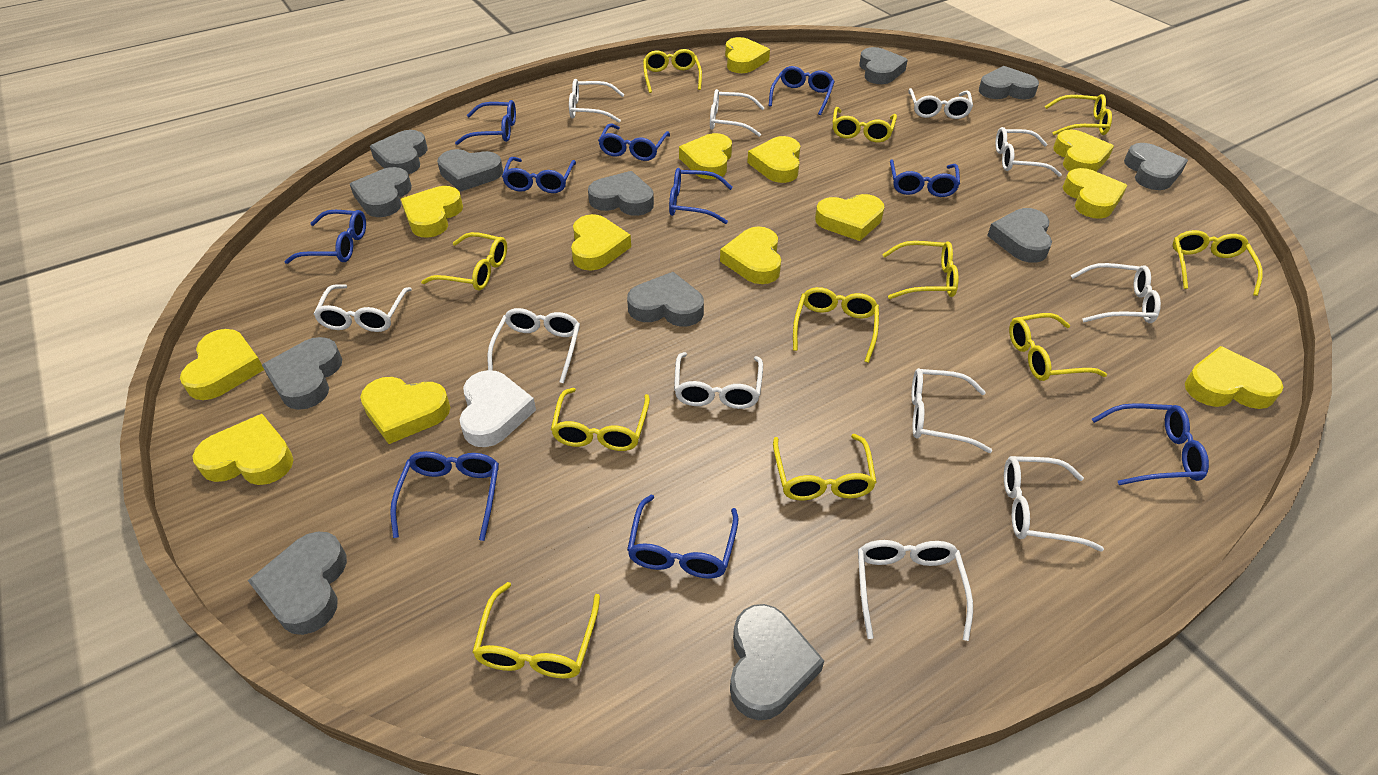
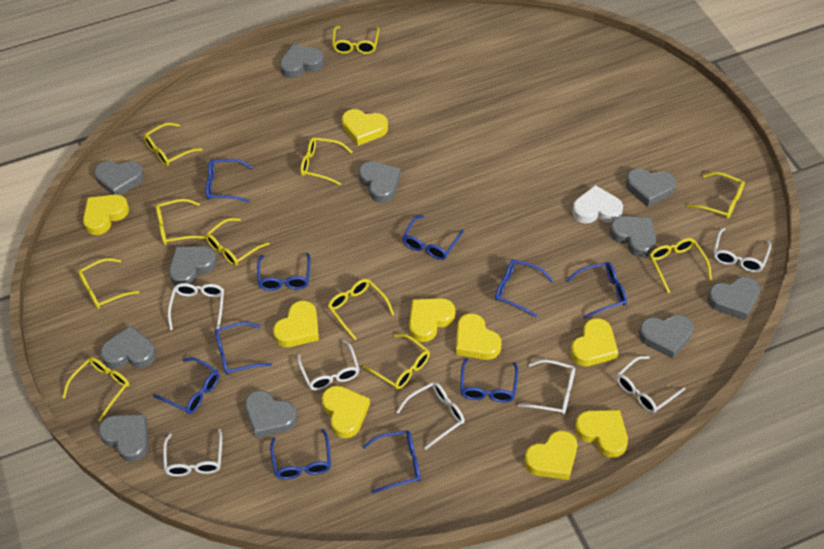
grey heart: [248,531,347,635] [262,337,342,410] [350,167,412,217] [370,130,427,174] [437,149,503,191] [588,171,654,216] [627,272,704,327] [730,604,824,720] [859,47,908,84] [979,66,1039,99] [987,208,1052,263] [1124,143,1188,190] = 12 -> [94,161,144,195] [98,414,149,462] [100,326,156,369] [169,246,217,286] [245,390,297,438] [280,44,324,78] [359,161,401,203] [610,216,656,257] [626,168,676,207] [639,314,694,359] [707,277,760,320] = 11
white glasses: [313,284,412,332] [488,308,580,383] [569,79,625,123] [674,352,763,409] [710,89,764,137] [858,540,973,641] [908,88,973,119] [912,368,992,453] [995,127,1062,177] [1004,456,1104,552] [1071,263,1161,323] = 11 -> [163,429,222,476] [168,283,224,330] [297,340,359,390] [397,382,465,450] [518,360,575,414] [617,356,685,413] [713,228,771,272] = 7
yellow heart: [180,329,264,400] [193,414,293,485] [360,377,450,444] [401,186,463,238] [571,214,631,270] [679,133,732,179] [720,227,781,284] [725,37,770,73] [747,136,800,183] [815,194,885,241] [1053,129,1114,172] [1063,168,1128,219] [1185,346,1283,409] = 13 -> [83,194,129,235] [273,301,319,347] [322,386,370,438] [342,109,388,146] [409,298,455,342] [456,313,501,360] [525,431,577,480] [570,318,618,366] [575,410,628,458] = 9

